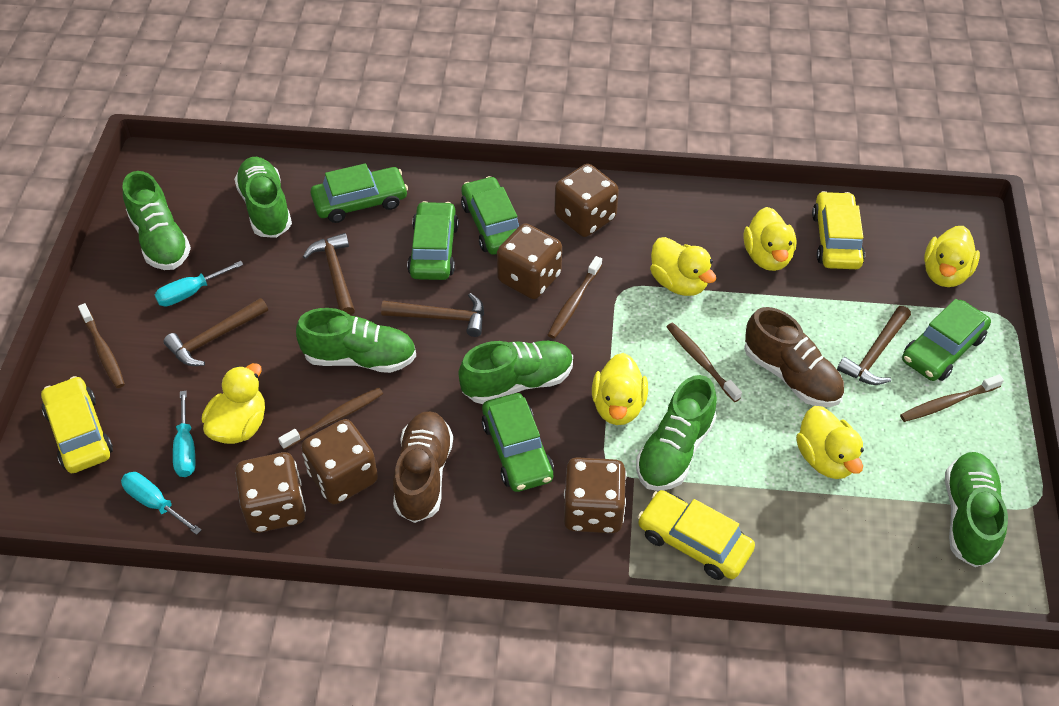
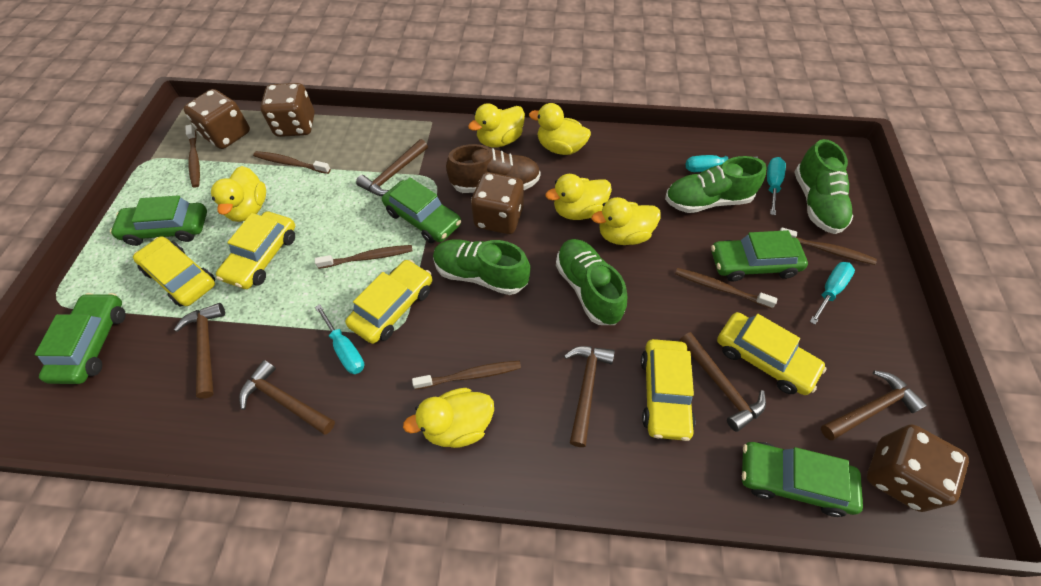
brown dice: [235,452,306,533] [301,419,378,505] [497,223,562,299] [554,164,619,237] [564,457,627,533] = 5 -> [183,89,250,149] [260,83,315,137] [471,172,524,234] [867,425,969,512] = 4
brown hammer: [163,298,268,366] [303,233,355,316] [381,293,484,337] [837,306,911,385] = 4 -> [174,303,225,399] [239,360,335,434] [356,139,428,196] [564,346,615,447] [679,332,766,432] [821,370,927,440] = 6
brown shoe: [393,411,453,523] [744,307,844,407] = 2 -> [446,144,541,193] = 1
brown toothbrush: [78,303,125,388] [278,388,383,450] [548,256,602,339] [667,323,742,402] [900,374,1004,422] = 5 -> [185,125,200,188] [253,151,331,174] [315,245,413,269] [412,361,521,390] [675,268,777,309] [779,228,877,265] = 6
green shoe: [123,171,191,270] [234,157,292,238] [296,308,416,373] [459,341,573,404] [636,375,717,491] [945,452,1008,567] = 6 -> [433,239,530,295] [556,239,627,325] [665,156,767,213] [794,139,853,234] = 4
turquoise screwdriver: [121,472,201,535] [155,261,243,306] [173,391,195,477] = 3 -> [315,304,364,374] [685,155,758,172] [767,157,786,215] [810,262,855,325] = 4
yellow car: [41,376,113,473] [638,490,755,580] [812,191,865,269] = 3 -> [133,236,215,307] [216,211,295,289] [345,260,432,344] [641,339,696,441] [717,312,827,395] = 5

